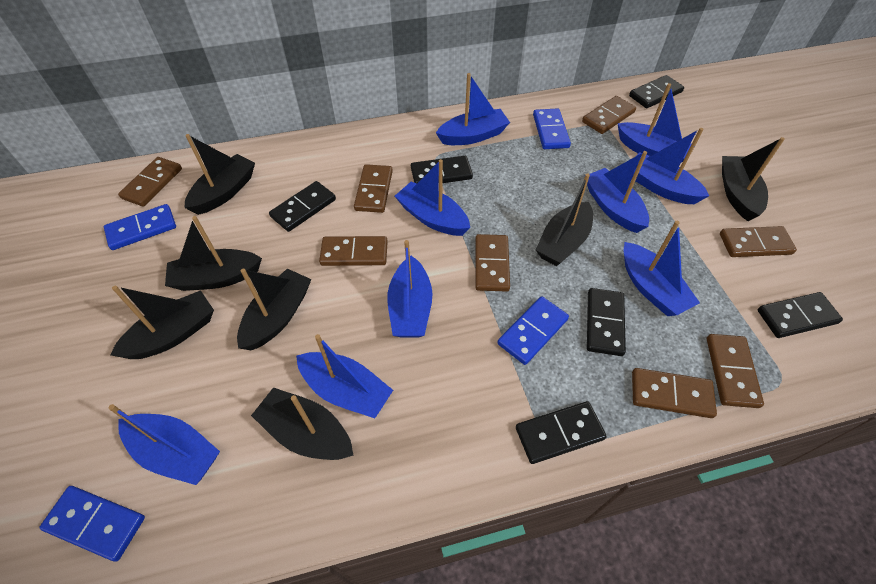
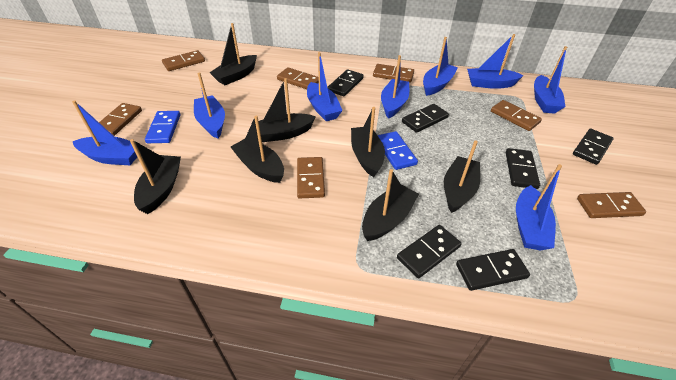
blue boat: [108,404,220,485] [296,334,393,418] [387,240,433,337] [395,159,470,236] [436,73,510,145] [587,151,649,233] [617,83,691,163] [624,221,700,316] [632,128,709,204] = 9 -> [72,100,137,165] [194,72,225,139] [307,52,343,121] [381,55,409,119] [423,37,458,96] [467,34,524,89] [516,164,562,250] [534,46,567,114] = 8
blue domino: [39,486,145,562] [104,204,176,250] [497,296,569,365] [533,108,571,149] = 4 -> [145,111,180,143] [378,131,418,170] = 2
brown domino: [118,157,182,207] [319,236,388,266] [354,164,393,213] [475,234,510,292] [582,96,636,134] [632,368,717,418] [707,334,764,408] [720,226,797,257] = 8 -> [99,103,142,136] [162,50,205,71] [277,67,319,89] [297,157,325,199] [373,64,414,82] [491,100,542,131] [577,192,646,218] = 7

